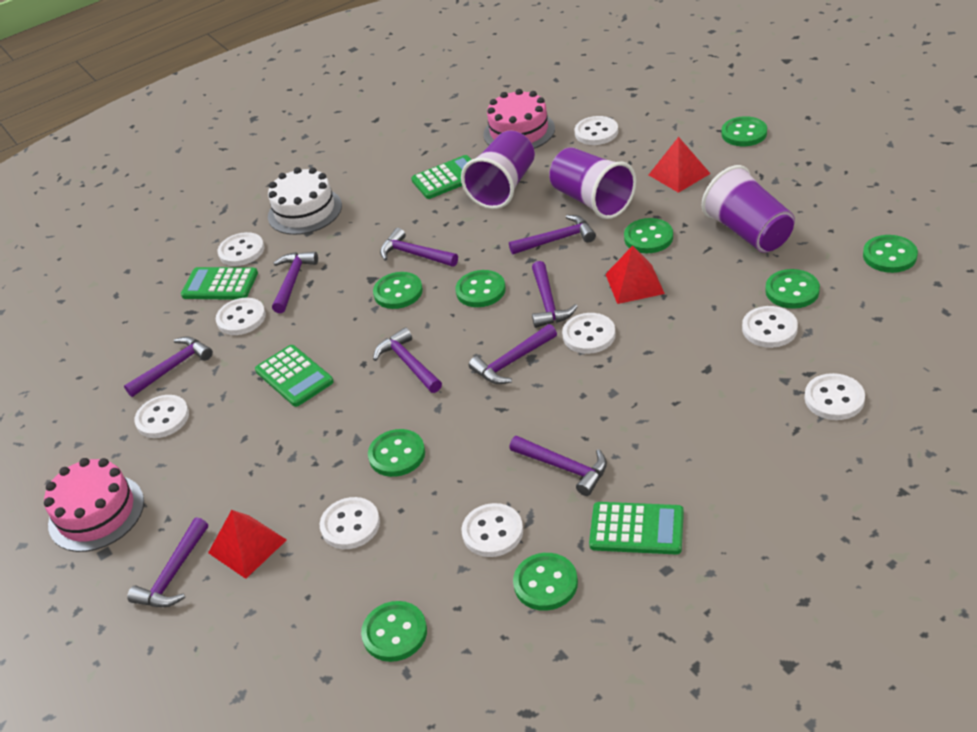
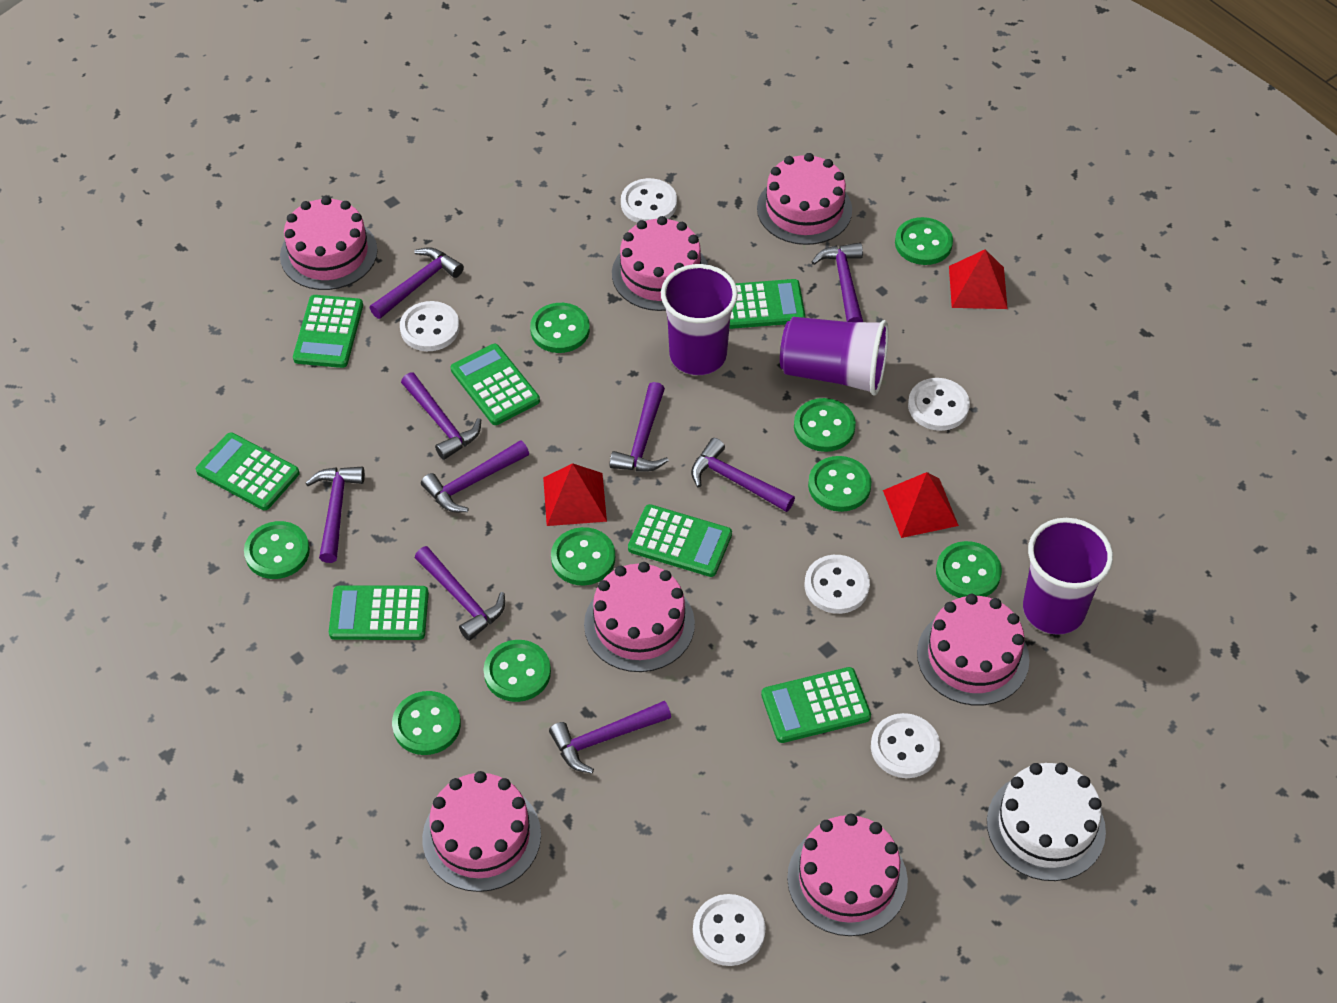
green calculator: [181,267,258,300] [255,345,334,407] [411,155,472,199] [589,502,684,554] = 4 -> [196,432,300,510] [293,295,363,368] [329,585,429,640] [451,344,540,425] [628,504,732,577] [729,279,805,329] [761,667,871,743] = 7
pink cake: [44,458,144,552] [484,89,555,149] = 2 -> [280,196,378,290] [422,771,541,892] [584,562,695,672] [612,216,708,311] [757,153,852,245] [787,814,908,936] [917,594,1030,705] = 7
white button: [134,395,189,438] [216,298,266,335] [218,232,264,266] [320,497,380,549] [462,503,523,557] [562,313,616,354] [575,116,618,145] [742,306,798,348] [805,373,865,420] = 9 -> [400,301,460,351] [621,178,677,223] [693,894,766,966] [805,555,870,614] [871,713,940,778] [908,378,970,431] = 6

